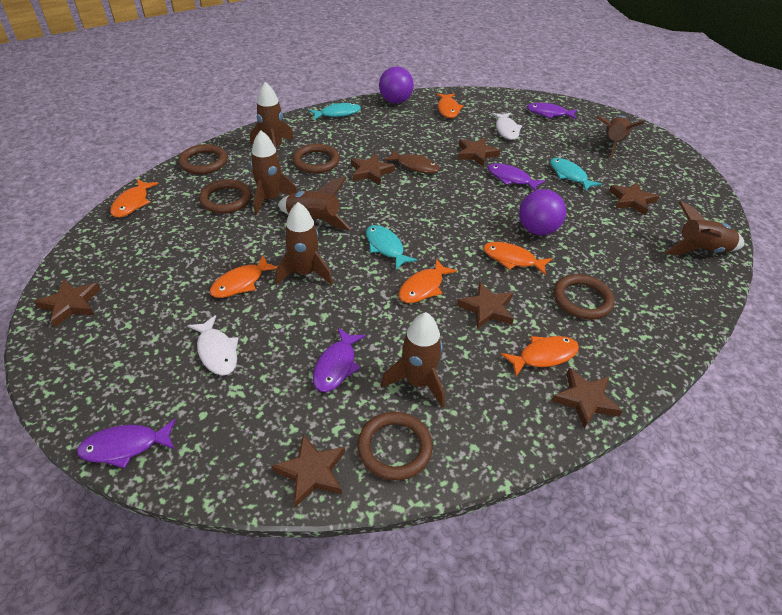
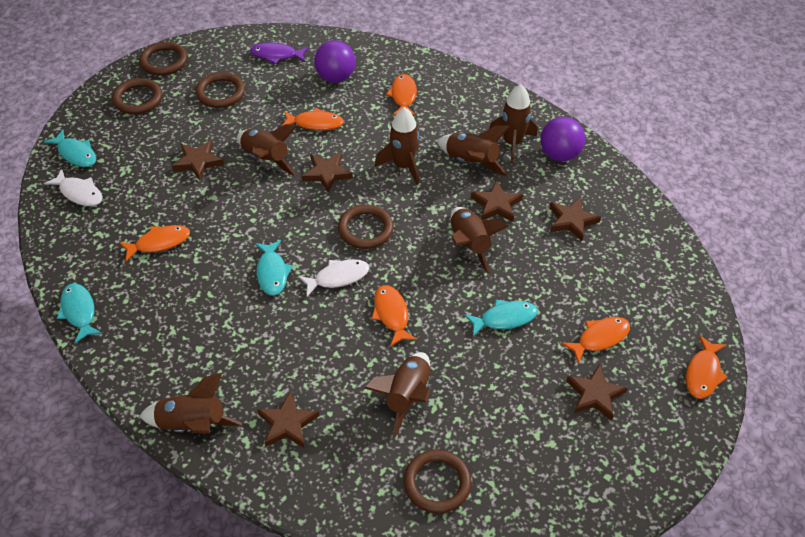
brown fish: [383,149,440,173] = 1 -> none = 0
brown star: [34,279,100,328] [272,434,345,508] [351,153,395,185] [457,282,514,329] [458,138,500,166] [552,368,622,429] [609,182,659,216] = 7 -> [172,140,224,181] [257,392,319,448] [302,153,353,193] [471,180,523,222] [549,197,601,241] [566,364,628,421] = 6
purple fish: [77,419,176,468] [313,328,365,392] [488,163,545,191] [527,103,577,120] = 4 -> [250,42,309,64] = 1
turquoise fish: [309,103,361,120] [366,225,417,269] [550,158,602,191] = 3 -> [44,130,96,167] [57,283,103,343] [255,240,293,296] [464,300,538,337] = 4

